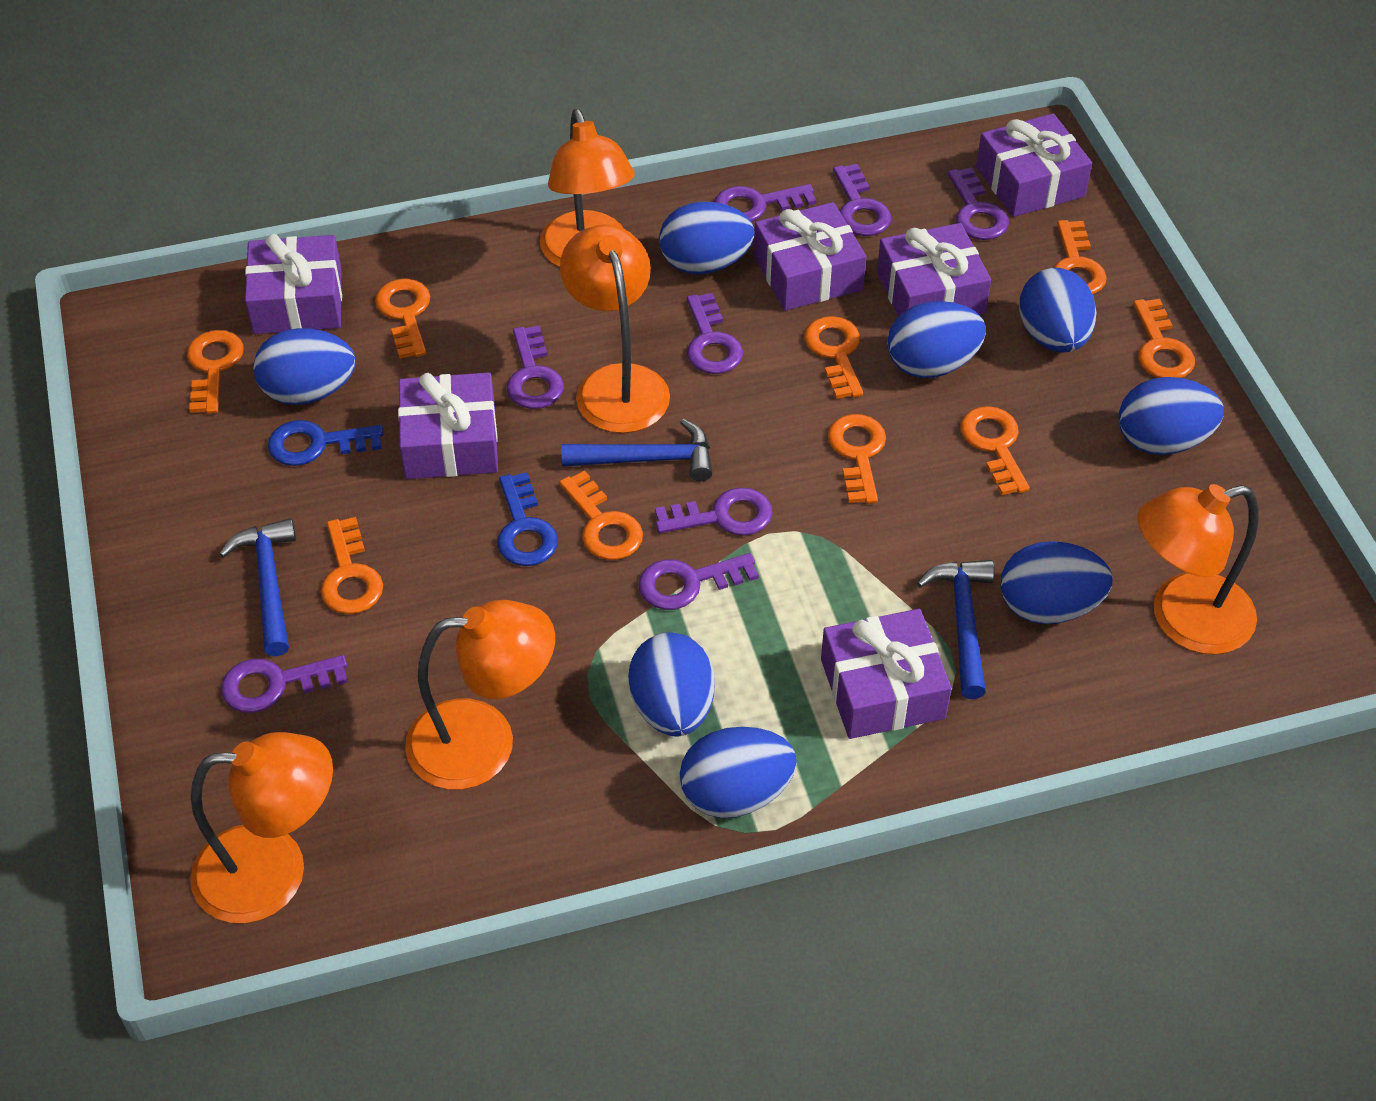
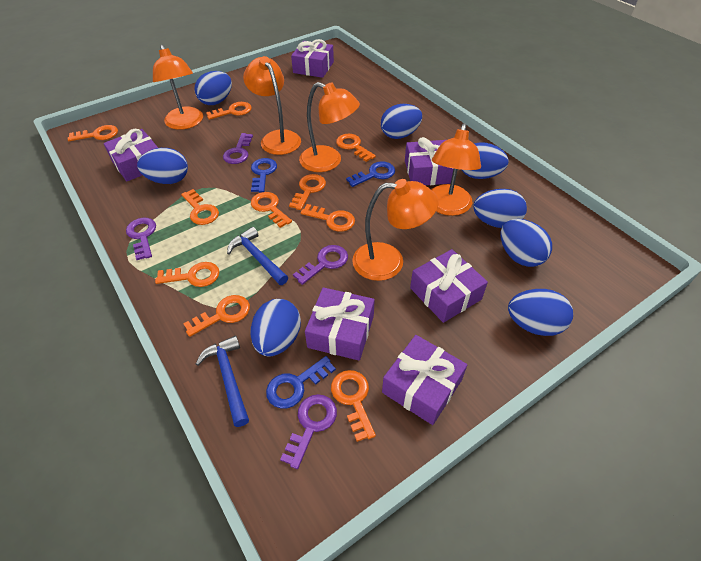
blue hammer: [219,518,296,656] [561,419,712,481] [917,560,994,699] = 3 -> [196,336,249,427] [227,227,288,285] = 2
blue key: [268,420,383,466] [497,472,558,566] = 2 -> [251,158,277,193] [266,356,336,408] [346,161,395,187] = 3
orange key: [187,330,244,414] [321,517,383,614] [375,279,430,359] [559,470,643,560] [804,316,863,399] [828,414,886,504] [960,406,1030,495] [1053,220,1107,294] [1133,299,1195,378] = 9 -> [68,125,118,141] [155,262,219,287] [181,189,219,225] [183,295,250,337] [206,102,252,120] [251,192,292,228] [289,174,326,210] [301,204,355,232] [331,370,376,442] [336,134,376,162] = 10
purple key: [221,655,348,713] [507,326,564,409] [638,553,759,610] [655,487,773,536] [687,293,743,374] [714,184,816,222] [833,164,891,236] [947,167,1009,240] = 8 -> [126,218,156,260] [223,133,253,164] [280,394,337,469] [293,245,348,285] = 4

